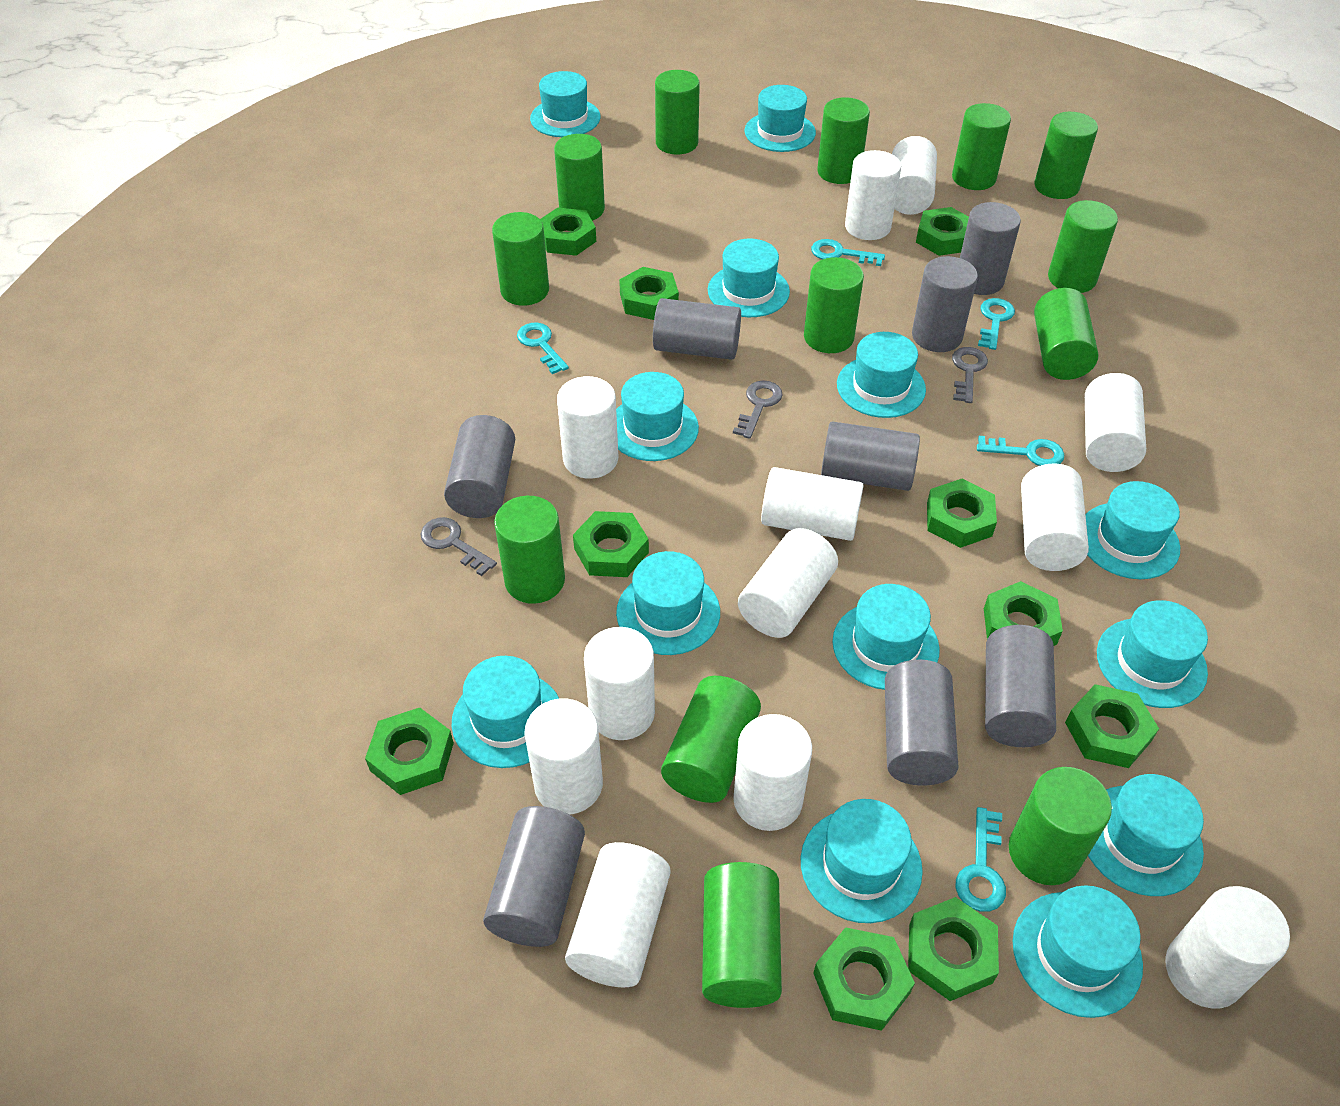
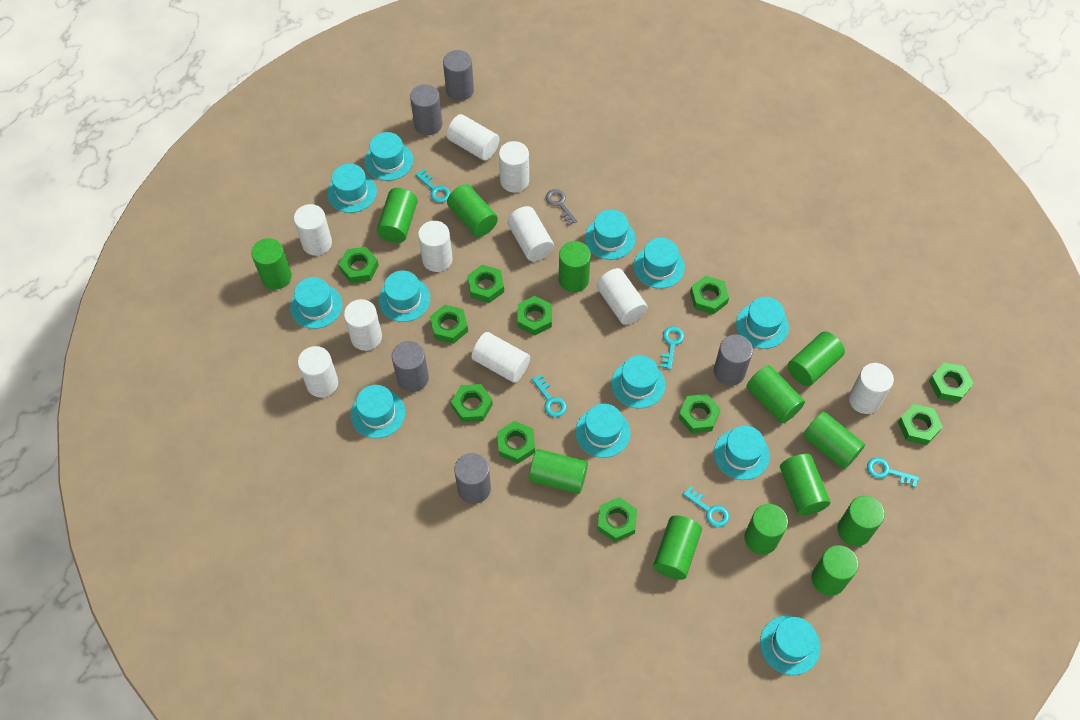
green nut: [365,708,454,795] [540,208,596,256] [573,511,649,577] [619,267,679,320] [813,927,915,1031] [908,897,999,1001] [916,207,969,256] [927,479,997,548] [984,581,1063,646] [1065,684,1159,768] = 10 -> [339,247,379,283] [430,305,468,344] [451,384,493,422] [467,265,504,303] [497,421,535,464] [517,296,552,336] [597,497,637,542] [679,394,720,433] [690,276,729,315] [898,404,943,445] [929,363,974,402] = 11
grey cylinder: [444,415,515,518] [483,806,585,947] [653,298,741,360] [821,421,920,491] [885,660,959,786] [912,256,978,352] [960,202,1021,295] [985,625,1056,747] = 8 -> [392,341,429,392] [410,84,443,135] [443,50,474,101] [454,453,491,504] [714,335,753,386] = 5
grey key: [421,517,497,576] [733,380,783,439] [952,347,988,403] = 3 -> [546,189,577,226] = 1
turquoise hat: [452,656,559,768] [530,71,601,137] [616,372,699,461] [616,551,720,655] [708,239,790,317] [744,85,816,152] [801,799,923,923] [832,584,940,690] [837,332,926,418] [1013,885,1143,1018] [1085,481,1180,579] [1088,774,1204,896] [1097,600,1208,708] = 13 -> [290,277,342,329] [327,164,377,213] [351,385,405,438] [364,132,413,181] [378,271,430,322] [575,404,631,458] [585,209,635,260] [611,355,665,409] [634,238,685,289] [714,426,770,480] [736,297,789,349] [760,615,821,675] = 12
white cylinder: [524,698,603,814] [557,376,618,479] [565,842,670,987] [584,627,655,740] [733,714,812,831] [738,528,838,638] [761,467,864,541] [845,150,901,240] [892,136,937,215] [1021,463,1089,571] [1085,373,1146,472] [1165,886,1290,1009] = 12 -> [294,204,332,256] [298,346,338,397] [344,299,382,351] [418,221,453,272] [447,114,499,161] [471,332,530,383] [499,141,529,193] [507,206,554,261] [596,268,648,325] [849,363,894,414] = 10

